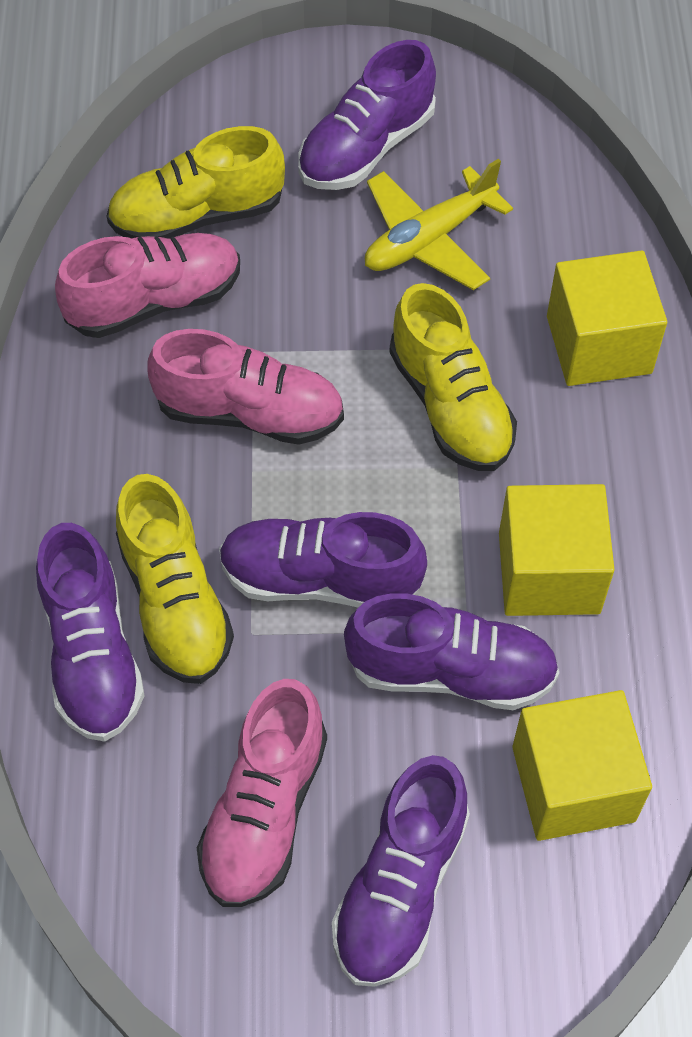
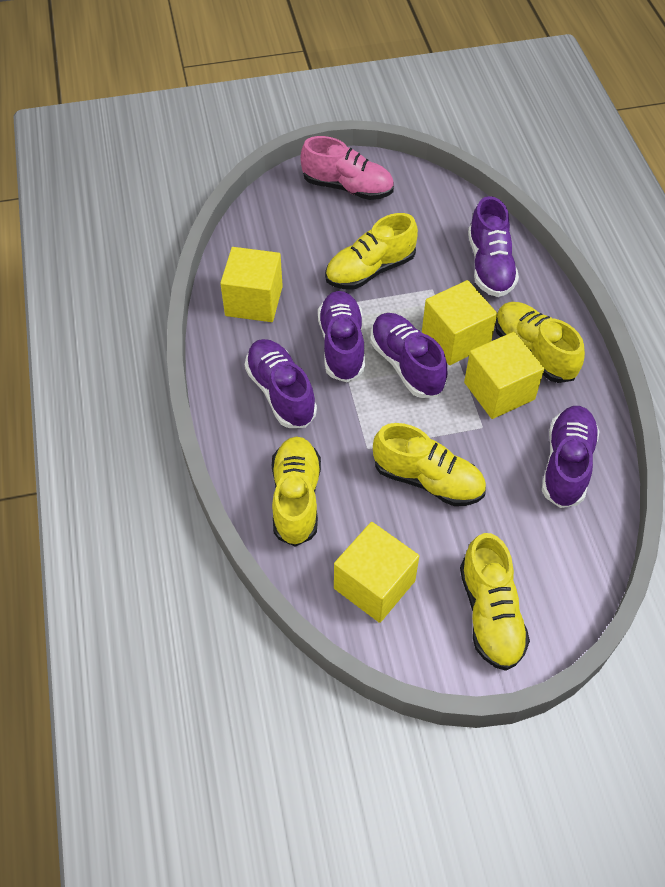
pink shoe: [55,233,240,338] [147,329,344,445] [197,679,327,907] = 3 -> [301,136,394,200] = 1
yellow cube: [499,484,615,616] [512,690,652,841] [547,250,667,386] = 3 -> [220,247,283,322] [334,522,419,623] [422,280,497,365] [464,332,544,419] = 4
yellow plane: [365,159,513,290] = 1 -> none = 0
yellow shoe: [107,126,285,239] [116,474,234,684] [390,283,517,471] = 3 -> [272,436,321,547] [325,213,418,289] [373,423,486,506] [460,533,530,671] [495,302,585,383] = 5

